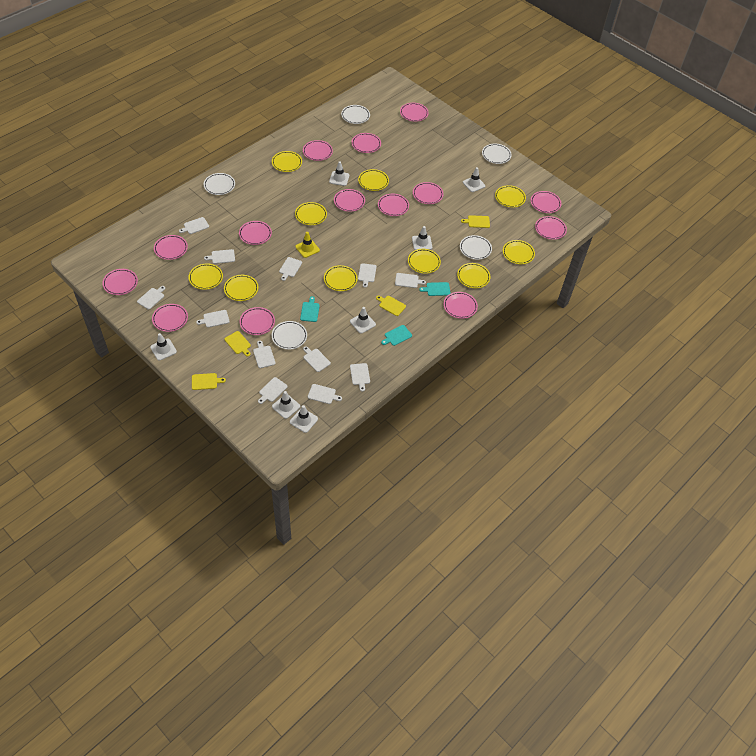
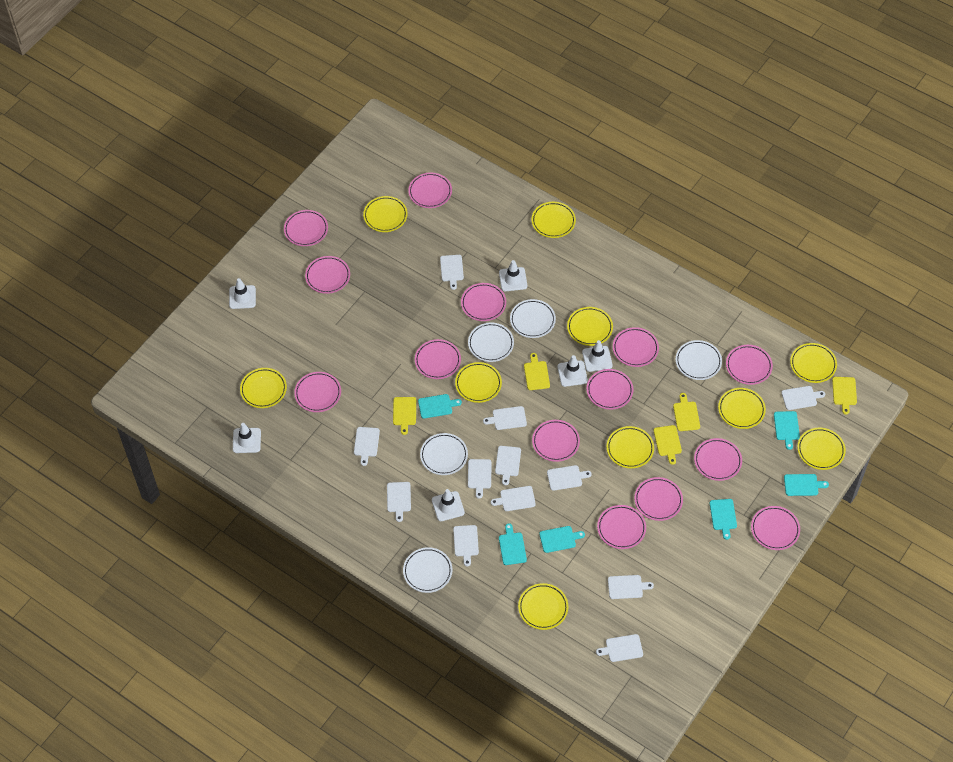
turquoise cutting board: [300,296,320,322] [381,325,412,346] [419,282,451,296] = 3 -> [418,394,462,419] [499,523,527,565] [539,526,585,553] [710,499,737,540] [774,411,800,450] [784,474,829,496] = 6
white traffic cone: [150,333,177,361] [272,391,300,419] [290,405,318,433] [329,161,350,186] [350,307,376,334] [412,226,432,250] [463,167,485,192] = 7 -> [229,278,256,309] [233,423,261,453] [432,489,465,521] [499,260,527,291] [557,355,588,387] [582,340,612,372] = 6
yellow cutting board: [192,373,226,390] [224,331,251,357] [376,296,406,316] [461,215,490,228] = 4 -> [393,397,416,435] [524,353,550,390] [654,425,682,465] [673,393,700,431] [832,377,857,414] = 5
yellow traffic cone: [295,232,320,258] = 1 -> none = 0

